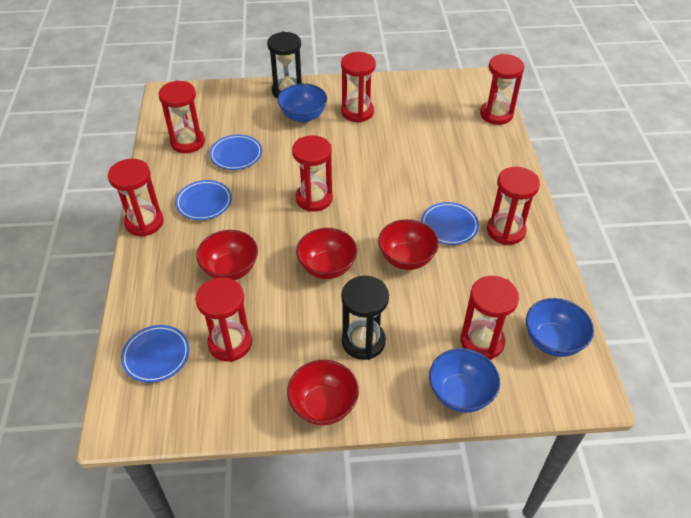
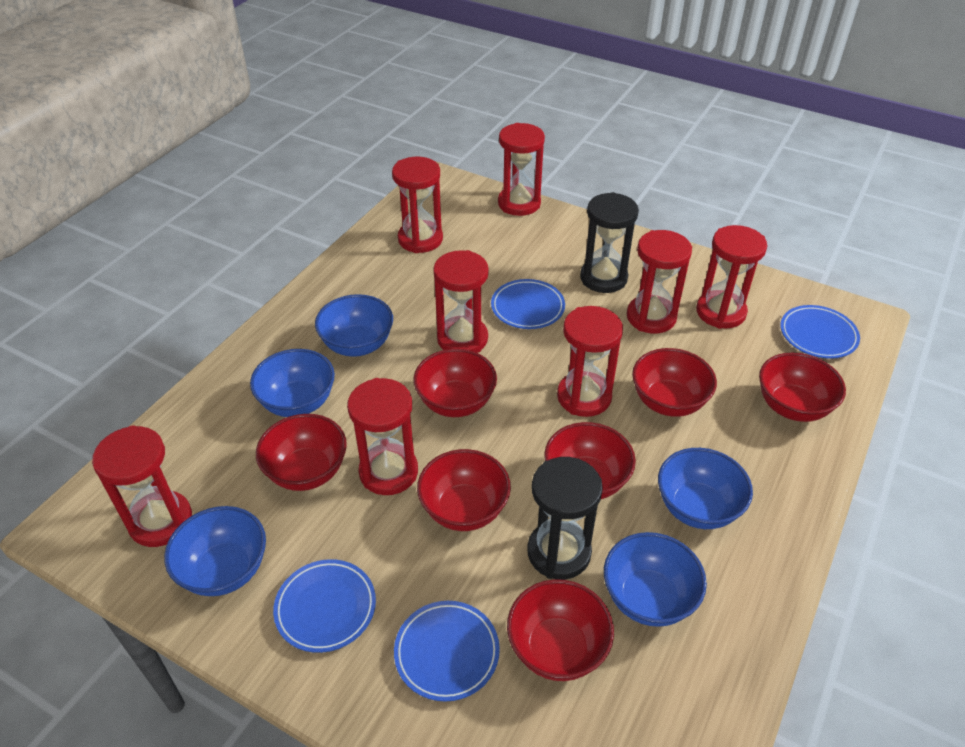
blue bowl: [277,84,327,123] [429,348,500,413] [526,298,594,357] = 3 -> [164,506,266,596] [250,349,335,417] [315,294,393,357] [604,532,707,627] [658,448,753,529] = 5
red bowl: [196,230,258,280] [287,360,359,425] [296,228,357,279] [378,219,439,270] = 4 -> [256,414,347,491] [414,349,497,417] [417,449,511,531] [507,579,614,681] [544,422,636,499] [632,348,717,417] [759,353,846,422] = 7

